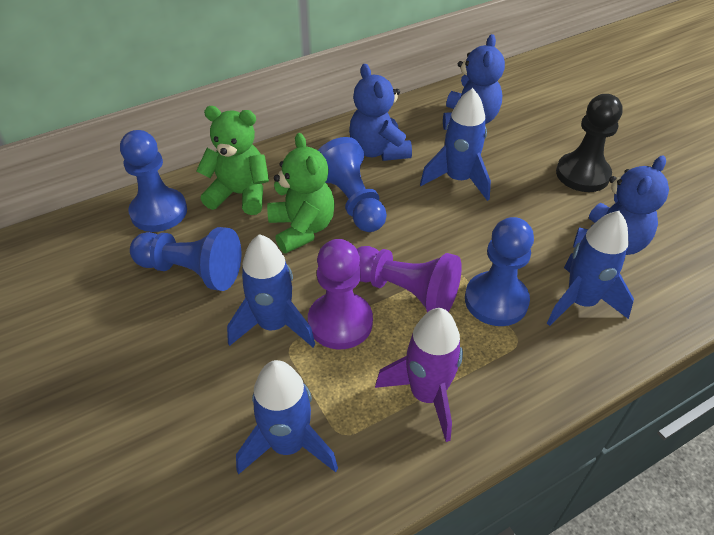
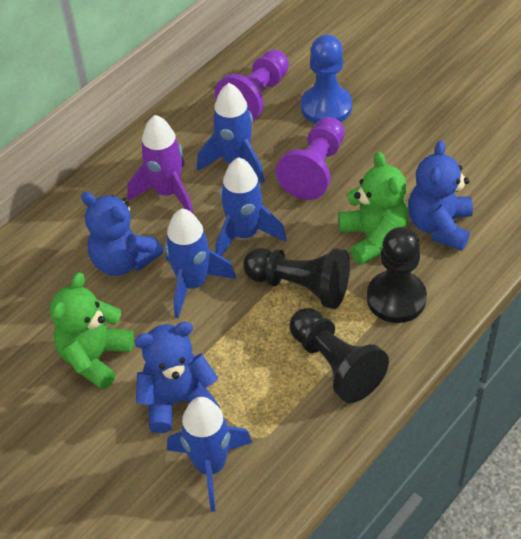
black pawn: [556,94,623,192] = 1 -> [243,248,350,309] [290,308,389,403] [367,227,427,323] = 3
blue pawn: [120,130,187,232] [130,227,241,291] [318,137,387,232] [465,217,534,326] = 4 -> [301,35,352,124] = 1

